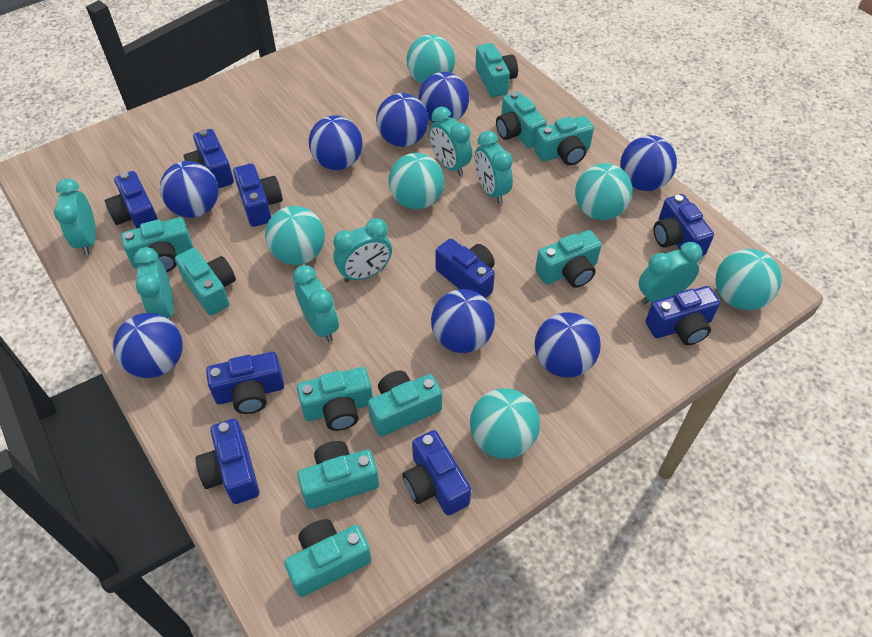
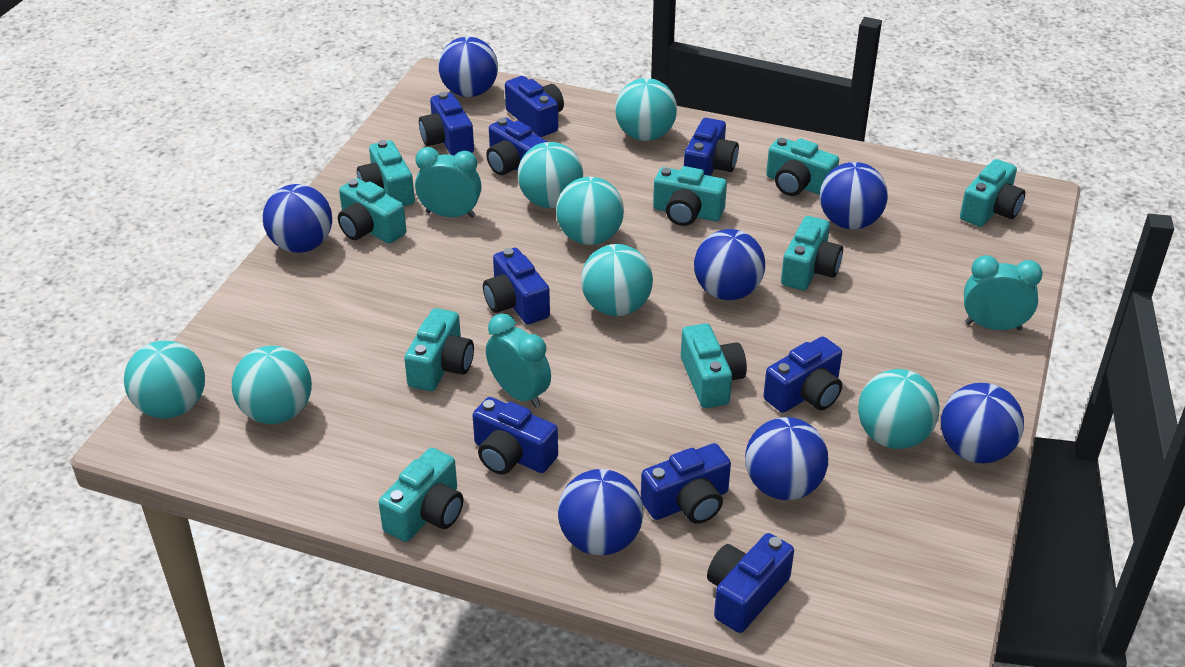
blue ball: [113,313,183,378] [160,161,219,218] [309,115,362,170] [376,93,428,147] [418,72,469,122] [431,289,495,353] [534,312,601,378] [620,135,677,191] = 8 -> [263,184,332,253] [439,37,498,97] [558,469,644,555] [694,229,765,300] [745,417,828,500] [820,162,888,229] [941,383,1024,463] = 7
turquoise ball: [265,206,325,265] [389,153,444,209] [406,35,455,84] [470,388,540,459] [575,163,633,220] [716,249,782,310] = 6 -> [124,341,205,419] [232,346,312,424] [518,142,583,208] [556,177,624,245] [581,244,653,316] [615,78,677,141] [858,369,940,449] = 7
turquoise camera: [121,217,193,272] [175,248,236,316] [284,519,372,597] [297,367,373,431] [297,441,379,509] [368,371,442,437] [475,43,518,97] [496,91,547,148] [534,116,594,165] [535,230,602,288] = 10 -> [338,178,407,244] [357,140,415,206] [379,448,463,542] [404,308,474,391] [653,166,727,226] [681,323,747,408] [766,137,839,196] [781,216,843,290] [960,159,1025,227] = 9
turquoise clock: [54,179,96,255] [134,247,174,318] [293,265,339,342] [333,218,392,282] [429,107,472,176] [475,131,513,204] [639,242,703,305] = 7 -> [415,147,482,218] [486,313,551,408] [964,255,1043,331] = 3

